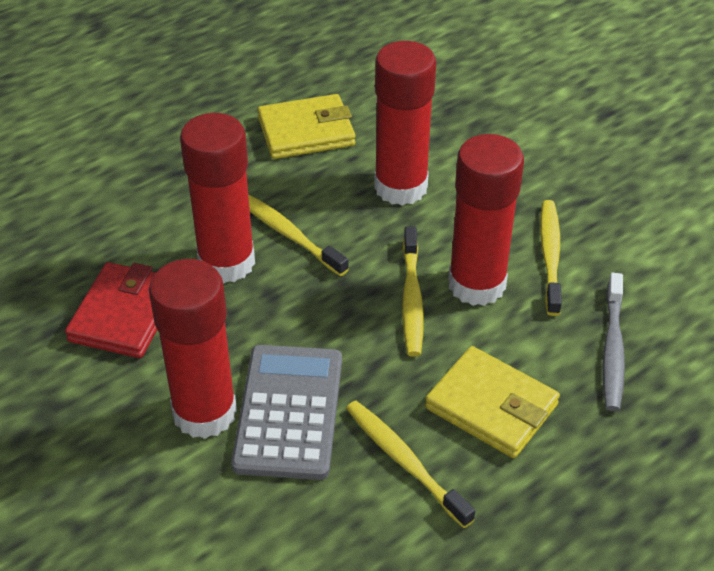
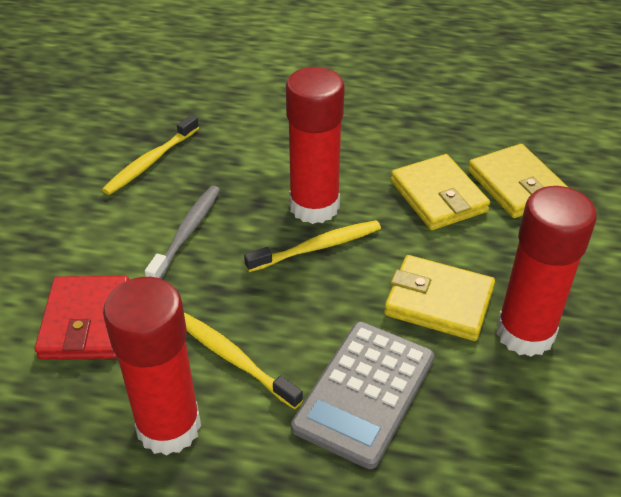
red glue stick: [149,259,237,439] [180,113,255,284] [374,41,436,206] [448,134,524,306] = 4 -> [103,277,201,455] [286,67,345,224] [496,186,597,357] = 3
yellow toothbrush: [248,194,349,276] [346,401,475,528] [402,226,424,357] [540,200,562,316] = 4 -> [102,115,199,195] [184,313,303,409] [244,220,381,272] = 3
yellow wallet: [257,94,355,159] [425,346,560,458] = 2 -> [384,255,495,341] [391,154,490,230] [468,144,569,218] = 3

